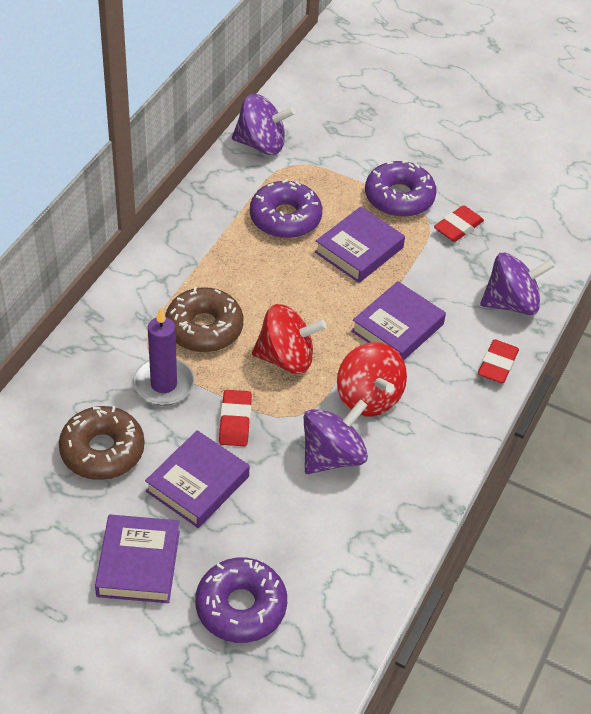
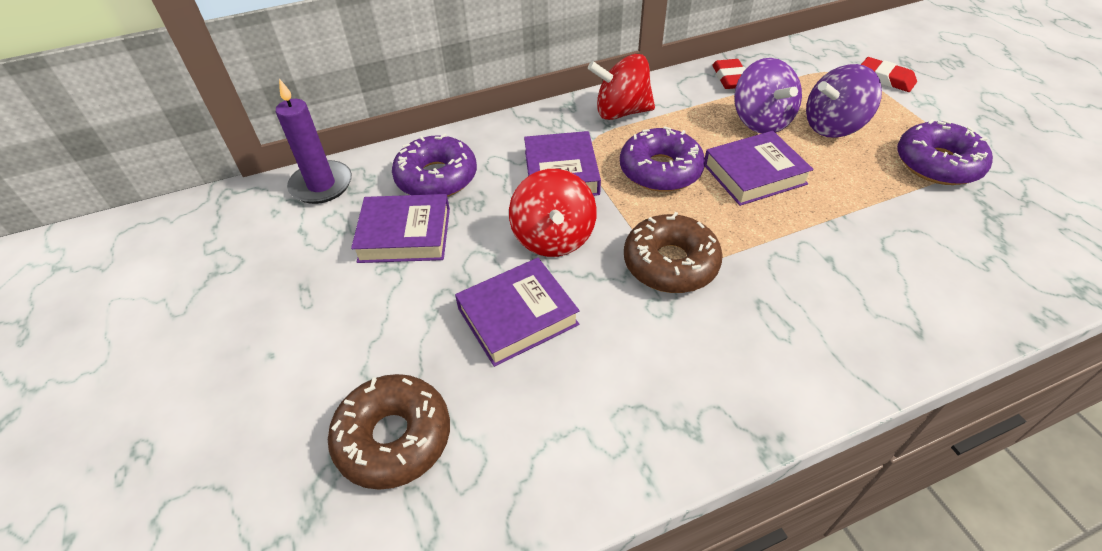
purple spinning top: [232,94,296,155] [304,399,368,474] [480,253,555,315] = 3 -> [734,58,802,134] [806,64,882,138] = 2
red eraser: [219,390,252,446] [434,205,484,242] [478,339,519,383] = 3 -> [712,59,746,89] [861,57,917,92] = 2

